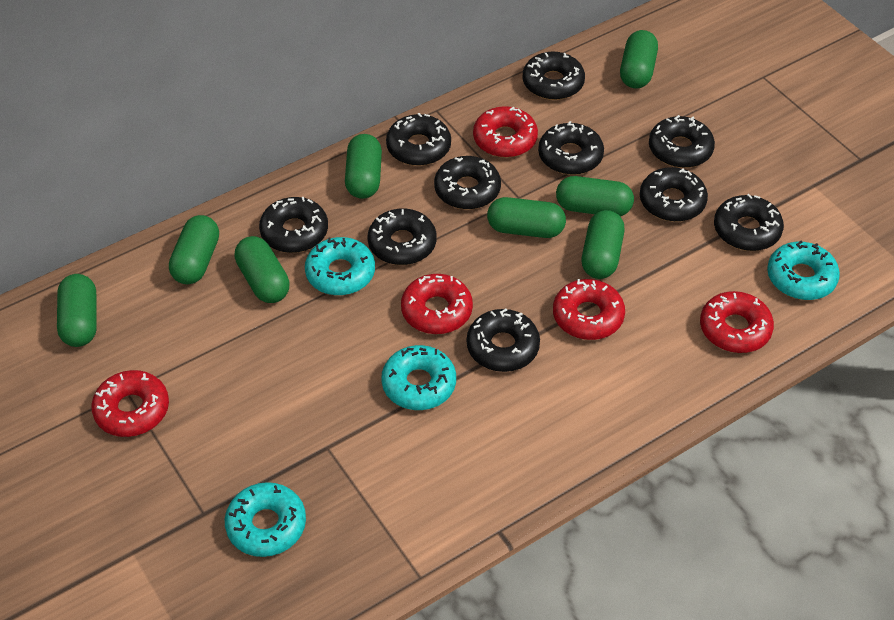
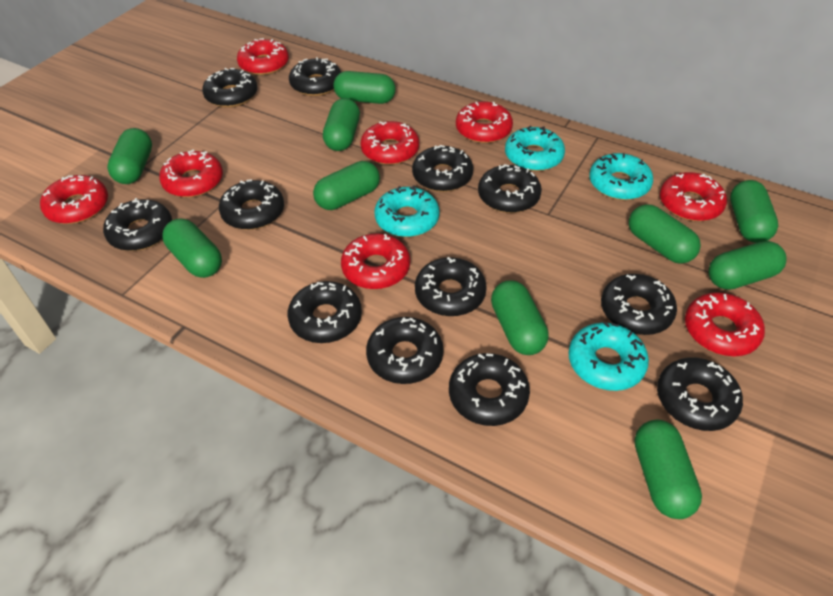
black donut: [259,197,328,253] [368,209,437,265] [386,113,451,166] [434,156,501,209] [467,309,540,372] [522,52,585,100] [538,121,604,175] [640,167,708,222] [649,115,715,168] [714,194,784,251] = 10 -> [103,198,172,251] [202,68,257,107] [219,179,284,230] [287,281,362,343] [289,57,341,96] [366,317,444,384] [412,145,473,192] [415,257,487,316] [449,353,530,426] [478,164,542,213] [601,274,677,335] [657,357,743,431] = 12
green capsule: [57,274,97,347] [169,215,219,284] [234,236,290,303] [345,134,382,199] [487,197,566,238] [556,176,634,216] [582,210,624,279] [620,30,658,88] = 8 -> [107,128,152,184] [162,218,222,278] [313,161,380,210] [323,98,360,151] [333,71,396,104] [491,280,549,355] [629,204,701,264] [634,420,702,519] [708,241,787,290] [730,180,778,243] = 10
red donut: [91,370,169,437] [401,274,473,334] [473,106,538,158] [553,279,625,340] [700,291,774,353] = 5 -> [40,175,108,224] [159,149,223,197] [237,38,289,75] [341,233,410,289] [360,121,419,165] [456,101,513,143] [660,172,727,221] [685,292,765,356] = 8

